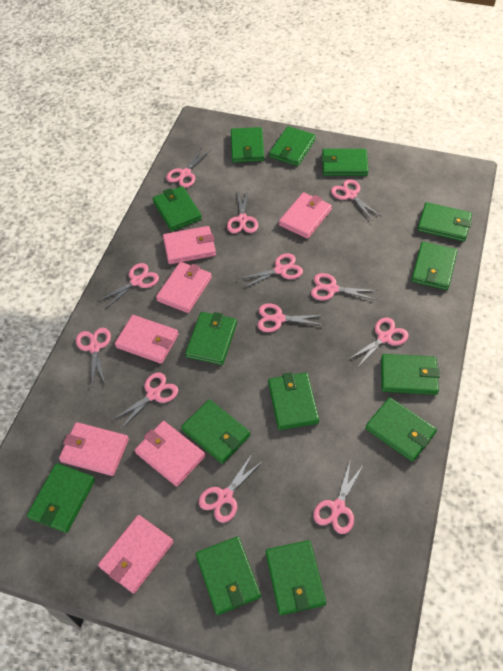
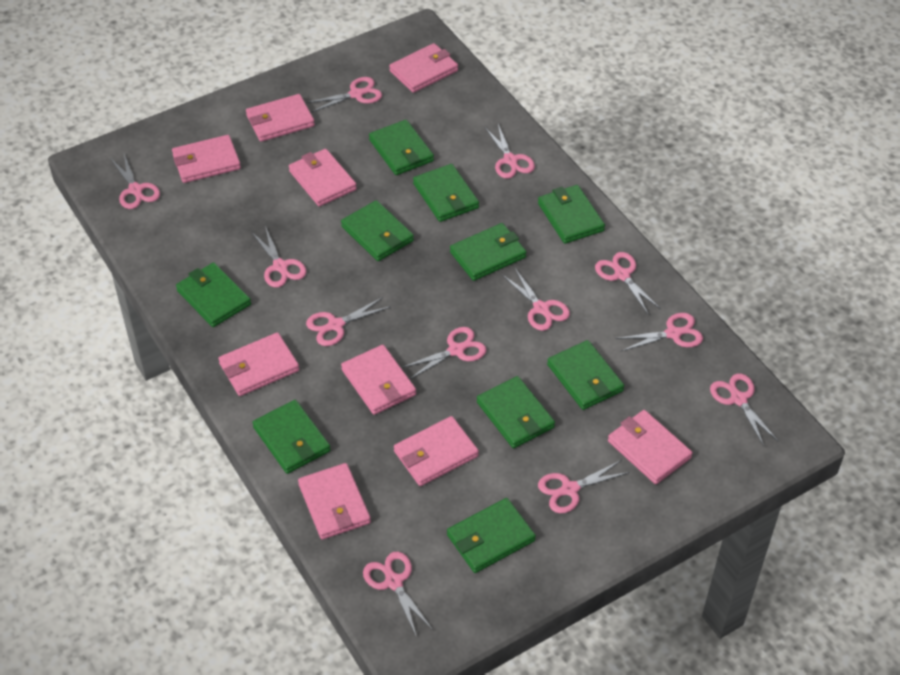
green wallet: [27,463,95,533] [153,186,202,231] [181,399,250,464] [185,312,237,365] [196,536,261,615] [231,127,264,163] [266,540,326,615] [268,372,319,430] [269,126,316,166] [322,149,369,176] [365,397,437,462] [381,354,440,395] [411,242,457,290] [418,202,472,242] = 14 -> [176,262,251,327] [252,400,331,474] [341,200,414,261] [369,120,434,175] [413,164,479,222] [447,498,536,573] [450,223,527,281] [477,376,555,448] [538,185,605,244] [547,340,624,410] = 10
pink wallet: [59,422,129,476] [98,515,174,594] [115,315,179,364] [135,421,205,487] [156,262,212,313] [163,226,216,264] [279,192,332,239] = 7 -> [172,135,241,183] [218,332,299,396] [246,94,315,142] [289,149,357,206] [298,463,371,540] [341,345,416,415] [389,43,458,93] [394,416,479,486] [608,410,693,484] = 9

